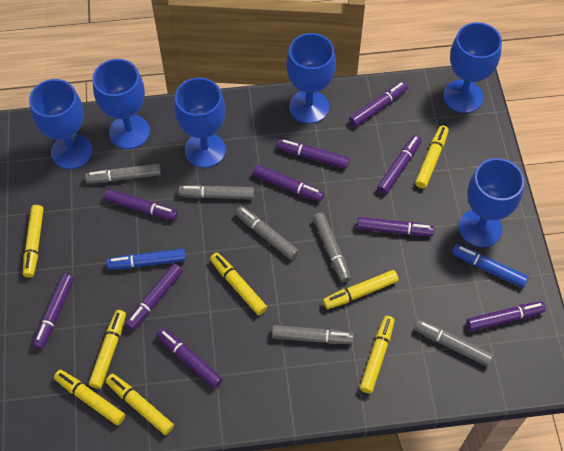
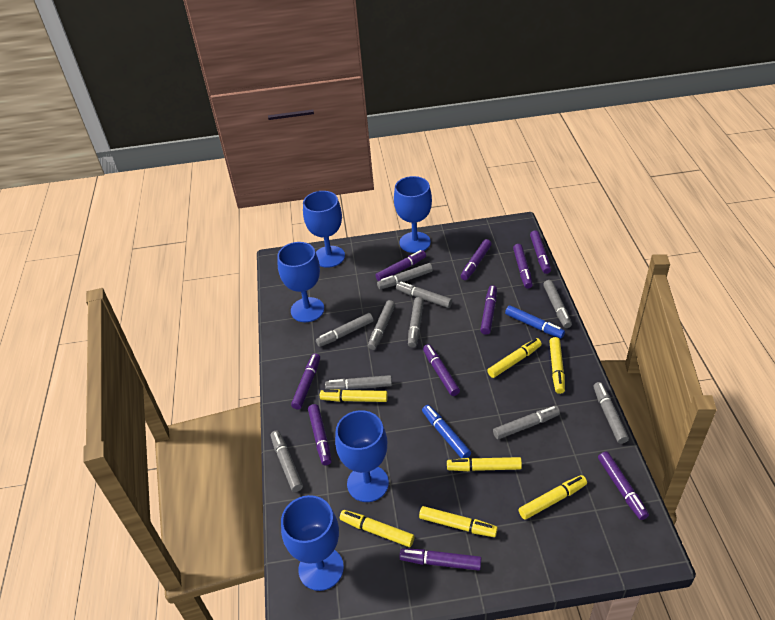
blue goblet: [29,79,93,169] [93,59,150,149] [174,78,226,168] [286,33,336,124] [443,22,502,113] [459,158,524,247] = 6 -> [277,242,324,322] [281,495,344,591] [303,191,345,268] [335,410,389,502] [394,176,432,253] = 5
grey marker: [85,164,161,183] [179,185,254,199] [236,206,299,260] [272,325,354,344] [313,212,351,283] [414,320,493,366] = 6 -> [271,431,303,492] [316,313,373,347] [325,375,392,391] [368,300,395,350] [377,263,433,289] [396,282,452,308] [408,297,424,348] [493,406,560,439] [543,280,572,328] [593,382,629,444] = 10
yellow marker: [23,205,44,278] [54,370,125,426] [89,310,126,389] [106,374,174,435] [210,253,267,315] [323,270,399,309] [360,316,395,393] [415,125,449,189] = 8 -> [320,389,388,402] [340,510,414,547] [419,506,498,537] [447,457,522,471] [487,338,542,378] [518,475,587,520] [549,337,565,394] = 7

